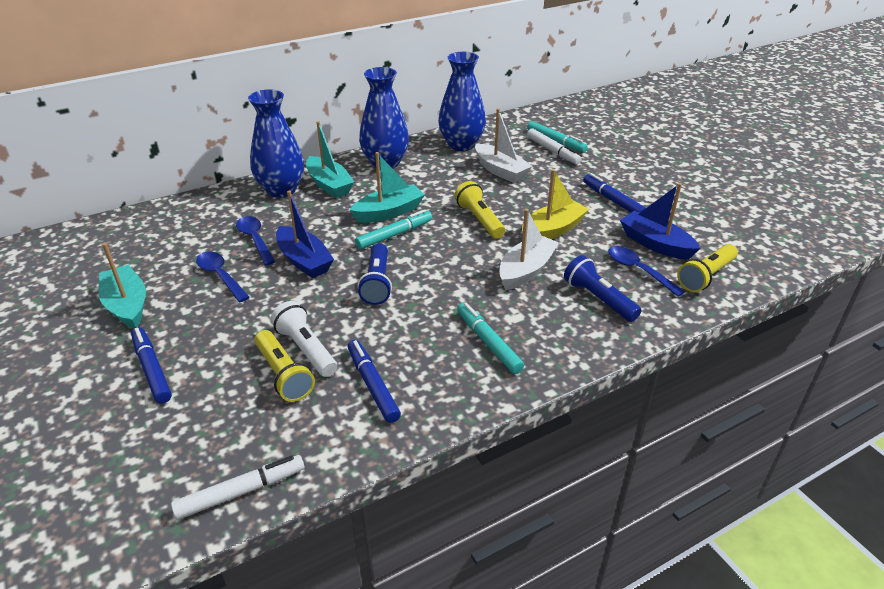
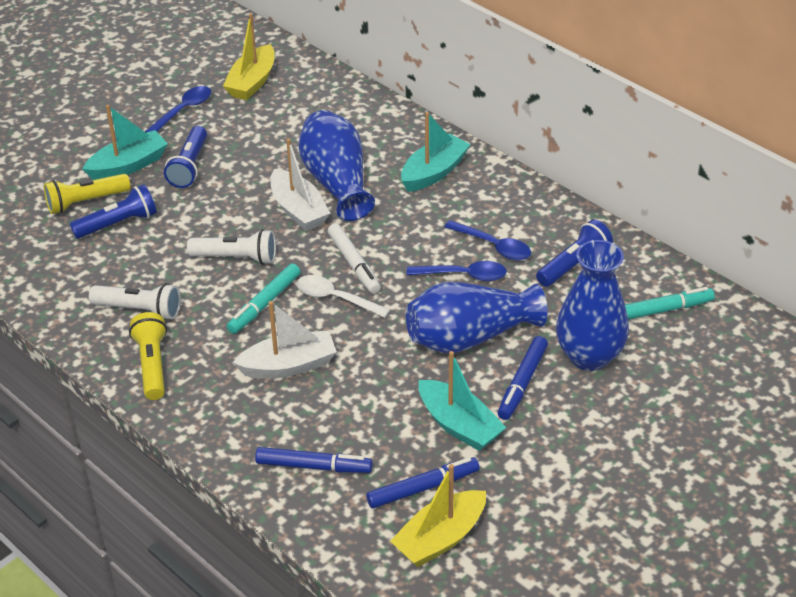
blue boat: [276,191,334,278] [620,183,700,260] = 2 -> none = 0
blue flashlight: [358,243,392,305] [564,255,642,322] = 2 -> [70,184,157,239] [164,126,207,188] [536,219,613,287] = 3
turquoise marker: [355,209,432,249] [457,303,524,374] [527,121,588,153] = 3 -> [227,263,301,334] [625,287,715,320] = 2
white flashlight: [271,301,337,377] = 1 -> [89,283,181,320] [187,229,276,265] = 2
white marker: [171,455,304,520] [527,128,582,164] = 2 -> [328,223,381,294] = 1
white spoon: none = 0 -> [297,275,390,318] = 1
yellow boat: [522,169,589,239] = 1 -> [223,14,275,100] [390,464,486,567] = 2
yellow flashlight: [254,330,315,402] [454,181,505,239] [677,244,738,292] = 3 -> [44,174,130,214] [129,312,167,400] = 2

